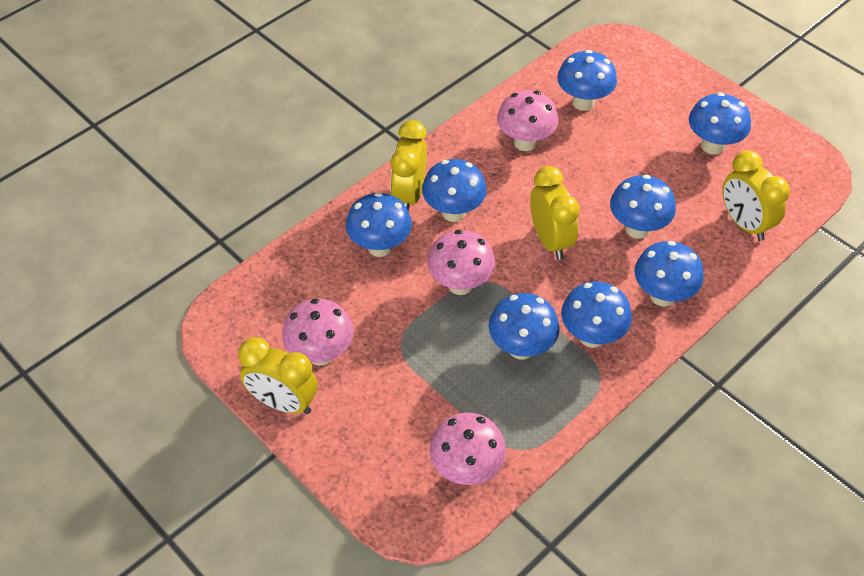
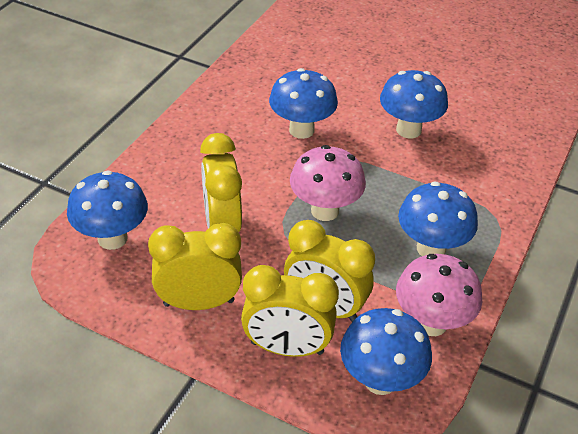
blue mushroom: [346,192,412,257] [422,159,487,222] [488,293,560,359] [557,50,617,111] [561,281,632,348] [610,175,676,239] [634,241,704,306] [689,92,751,155] = 8 -> [67,171,148,250] [269,68,338,139] [340,308,432,395] [380,70,448,138] [398,181,478,256] = 5
pink mushroom: [282,299,353,366] [427,230,495,295] [429,413,506,485] [497,90,558,151] = 4 -> [290,145,366,221] [396,254,482,336] = 2

